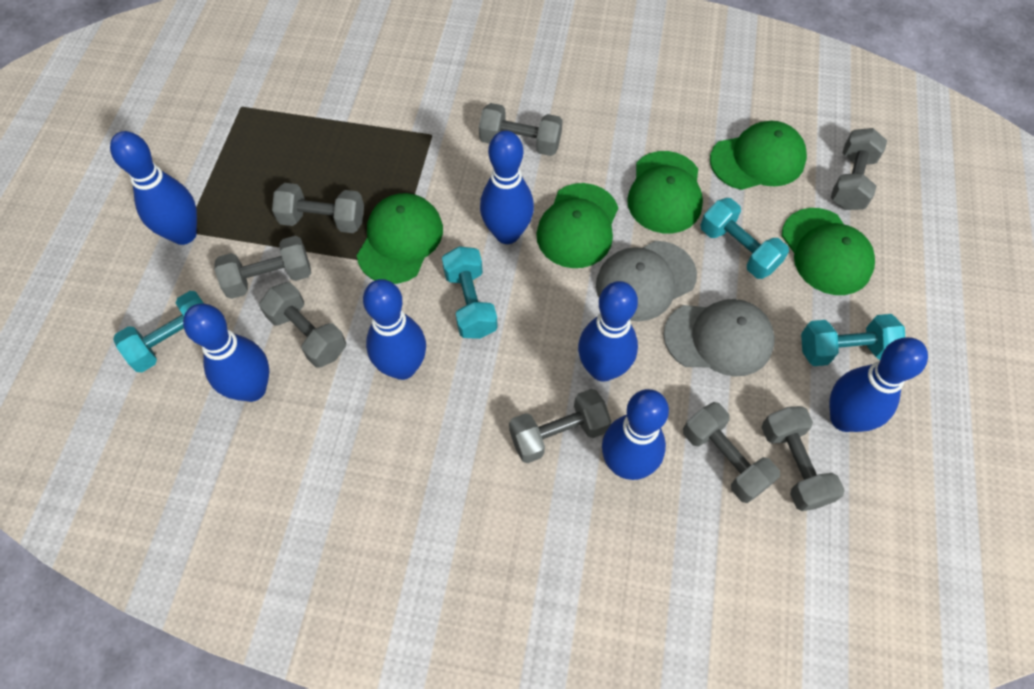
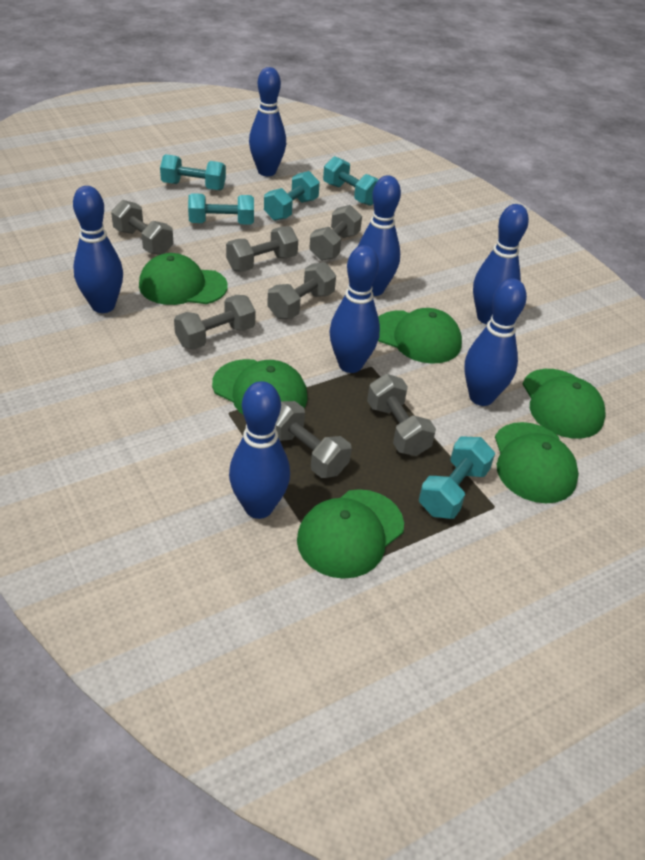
green cap: [356,193,443,284] [536,183,618,268] [627,151,703,233] [710,121,807,190] [782,208,875,295] = 5 -> [139,253,228,305] [212,359,307,414] [297,489,404,579] [378,308,462,364] [495,422,579,503] [523,369,606,439] = 6
grey cap: [596,241,697,321] [664,299,775,377] = 2 -> none = 0
grey dumbbell: [214,236,311,299] [259,282,346,368] [272,183,364,233] [479,103,563,156] [509,389,611,463] [683,402,780,503] [761,406,845,511] [831,128,887,210] = 8 -> [111,200,174,255] [174,295,256,350] [226,226,298,272] [267,262,336,319] [275,401,352,478] [309,205,362,261] [367,374,436,456] = 7
turquoise dumbbell: [113,291,204,372] [442,246,498,339] [701,198,789,279] [801,314,905,366] = 4 -> [160,154,226,191] [188,193,254,225] [264,171,320,221] [323,156,379,206] [419,436,495,519] = 5

